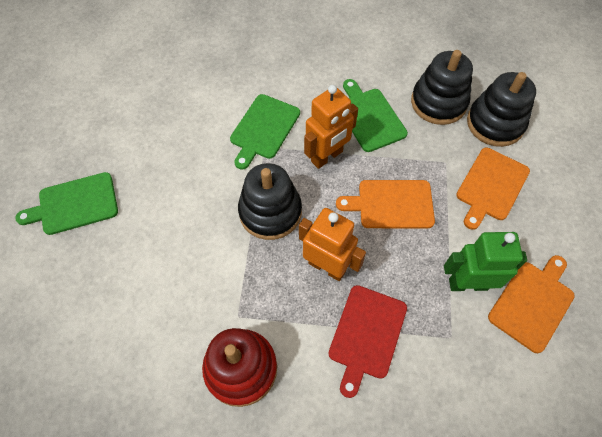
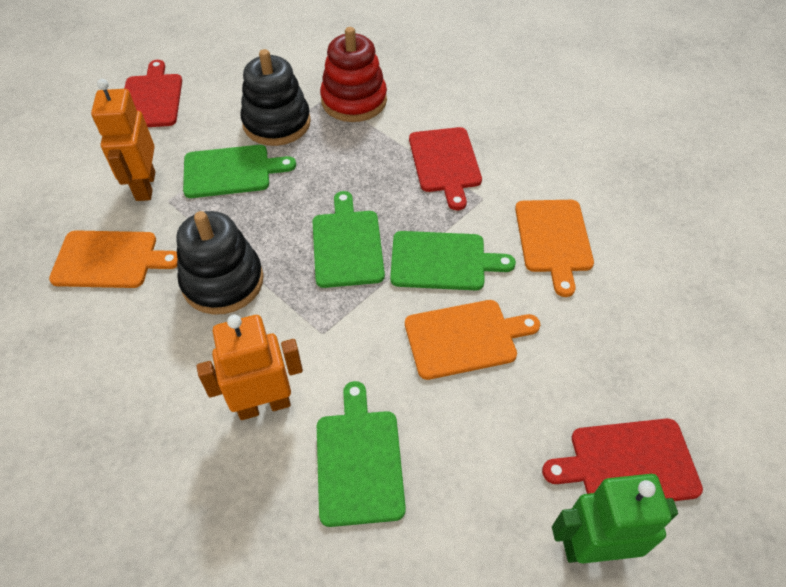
black stacking toy: [238,163,302,240] [411,50,473,125] [467,72,536,147] = 3 -> [176,211,264,315] [240,49,311,146] = 2
green cutting board: [15,172,118,235] [230,94,300,170] [343,79,408,152] = 3 -> [183,145,296,198] [312,191,385,288] [317,381,406,527] [390,231,516,290] = 4
red cutting board: [328,285,407,398] = 1 -> [124,60,182,127] [409,127,482,210] [542,418,703,501] = 3

